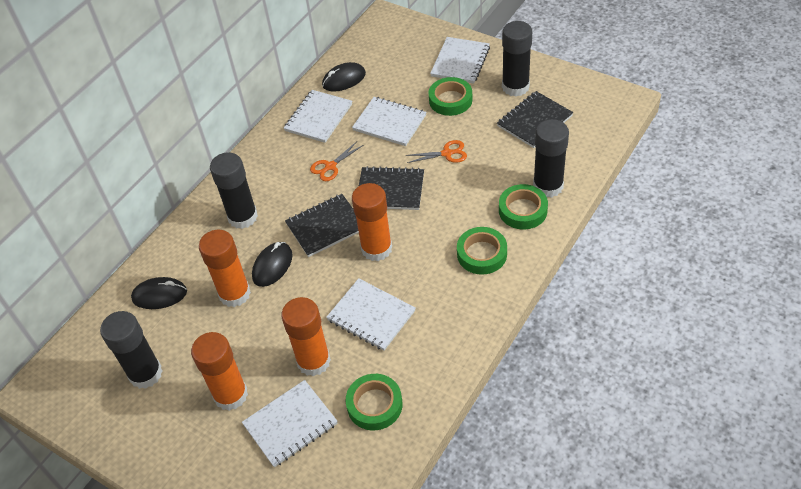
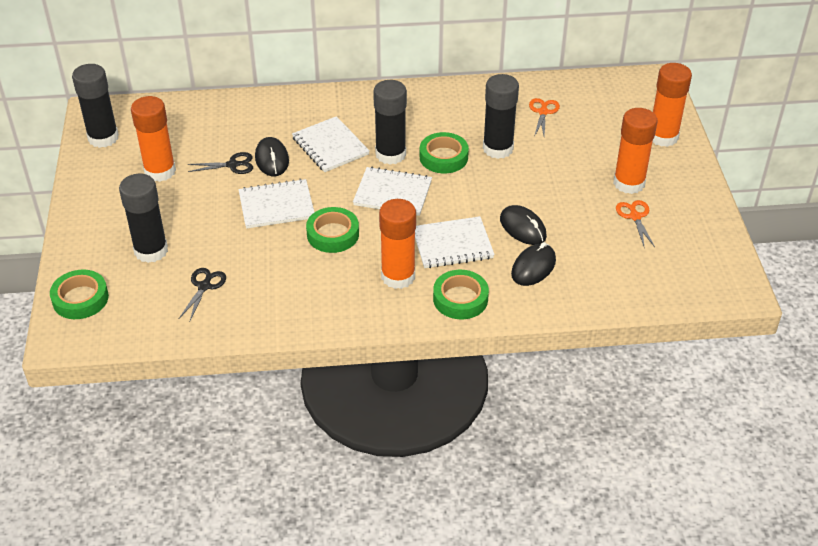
black notebook: [285,194,359,257] [359,166,424,210] [497,91,573,148] = 3 -> none = 0
black scissors: none = 0 -> [179,268,226,321] [188,152,253,174] = 2
white notebook: [242,380,338,468] [284,90,352,143] [326,278,416,351] [352,97,426,146] [430,37,490,84] = 5 -> [238,179,314,229] [292,116,370,172] [353,167,432,216] [415,216,495,268] = 4

